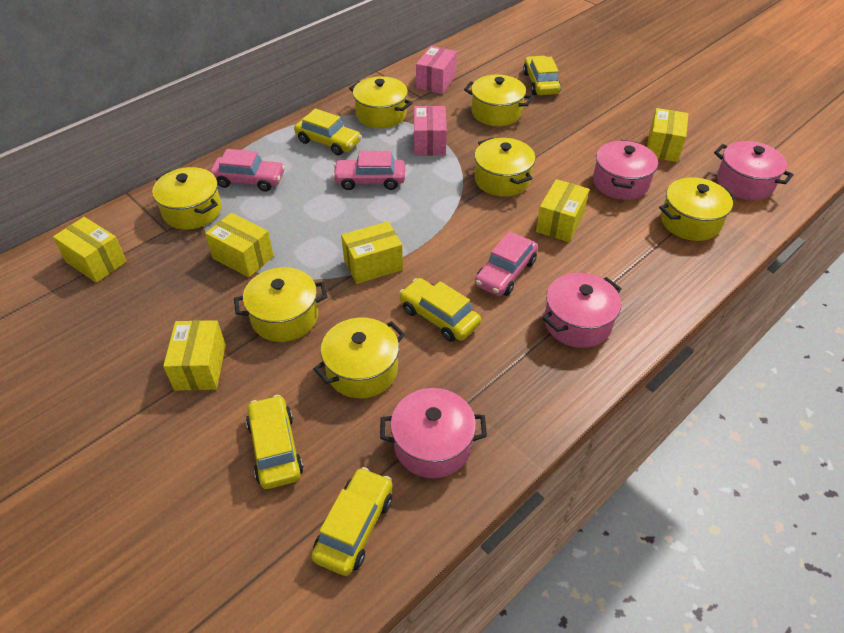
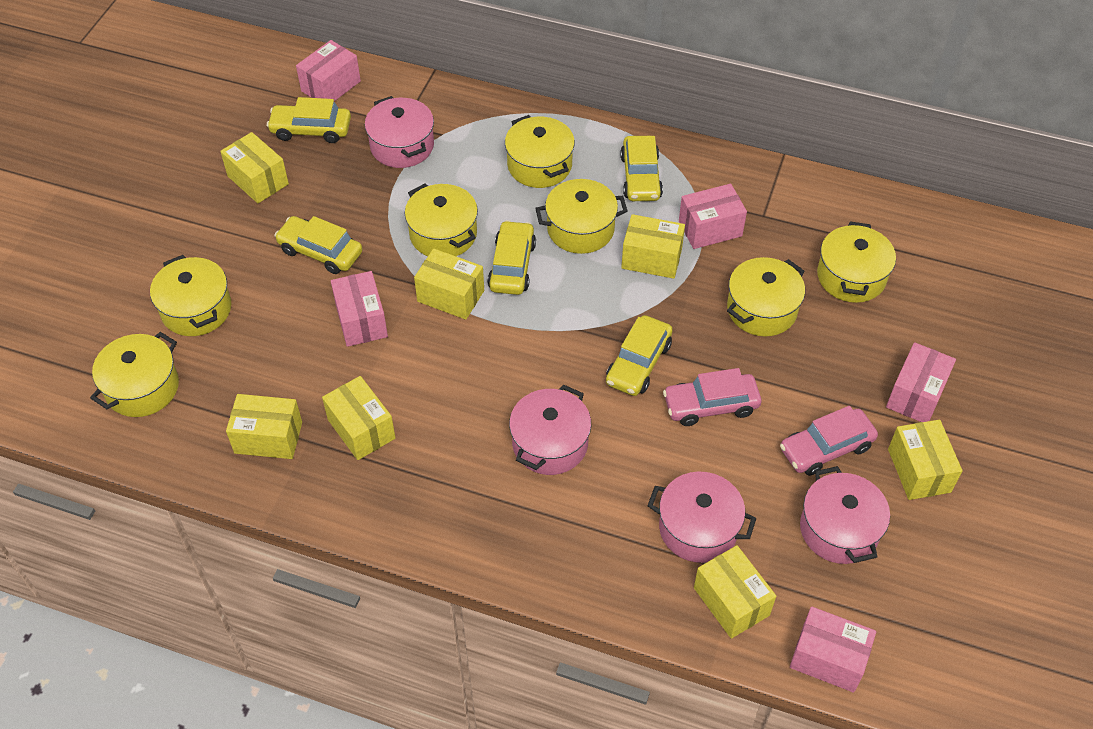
pink box: [414,106,447,156] [416,46,457,94] = 2 -> [296,40,361,101] [331,271,388,347] [679,184,747,249] [790,607,876,693] [886,342,956,422] = 5
pink car: [210,149,285,192] [332,151,405,190] [475,231,538,296] = 3 -> [663,368,761,426] [780,406,878,476] = 2
yellow box: [53,217,127,283] [163,320,226,390] [205,213,274,277] [341,221,403,284] [536,179,589,242] [647,108,688,162] = 6 -> [220,132,289,203] [226,394,302,459] [322,376,395,460] [414,249,484,320] [621,214,685,279] [694,545,776,639] [888,420,962,500] = 7

